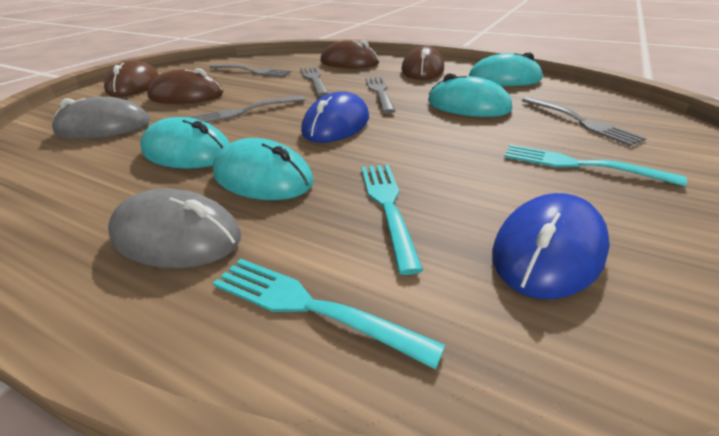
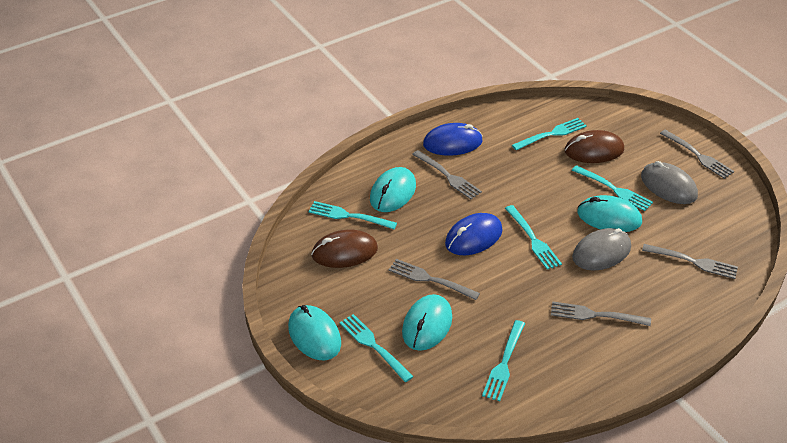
brown mouse: [104,60,159,97] [147,68,223,104] [320,40,379,68] [402,45,444,80] = 4 -> [311,229,378,268] [565,130,624,163] = 2
turquoise fork: [213,259,445,369] [361,165,423,275] [504,144,687,186] = 3 -> [308,201,397,229] [339,314,414,382] [482,320,525,401] [505,205,562,270] [512,118,587,150] [572,165,653,211] = 6

